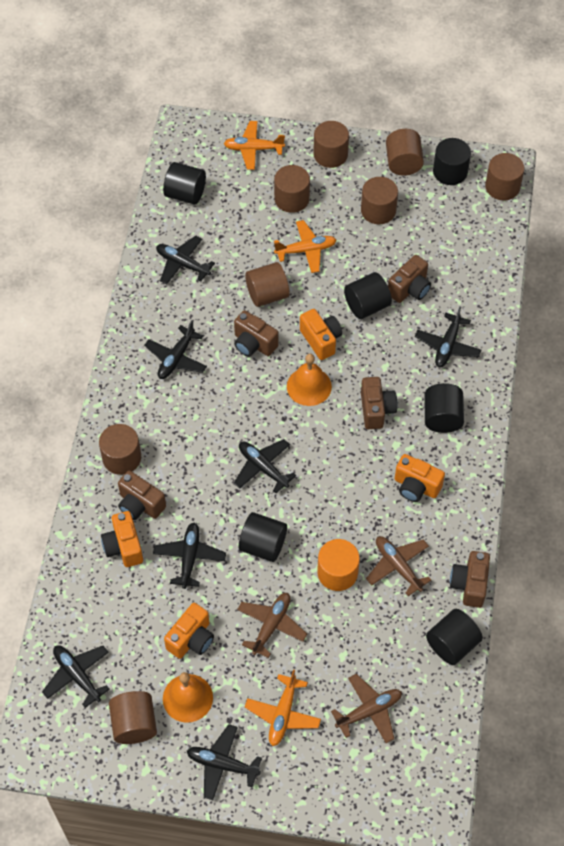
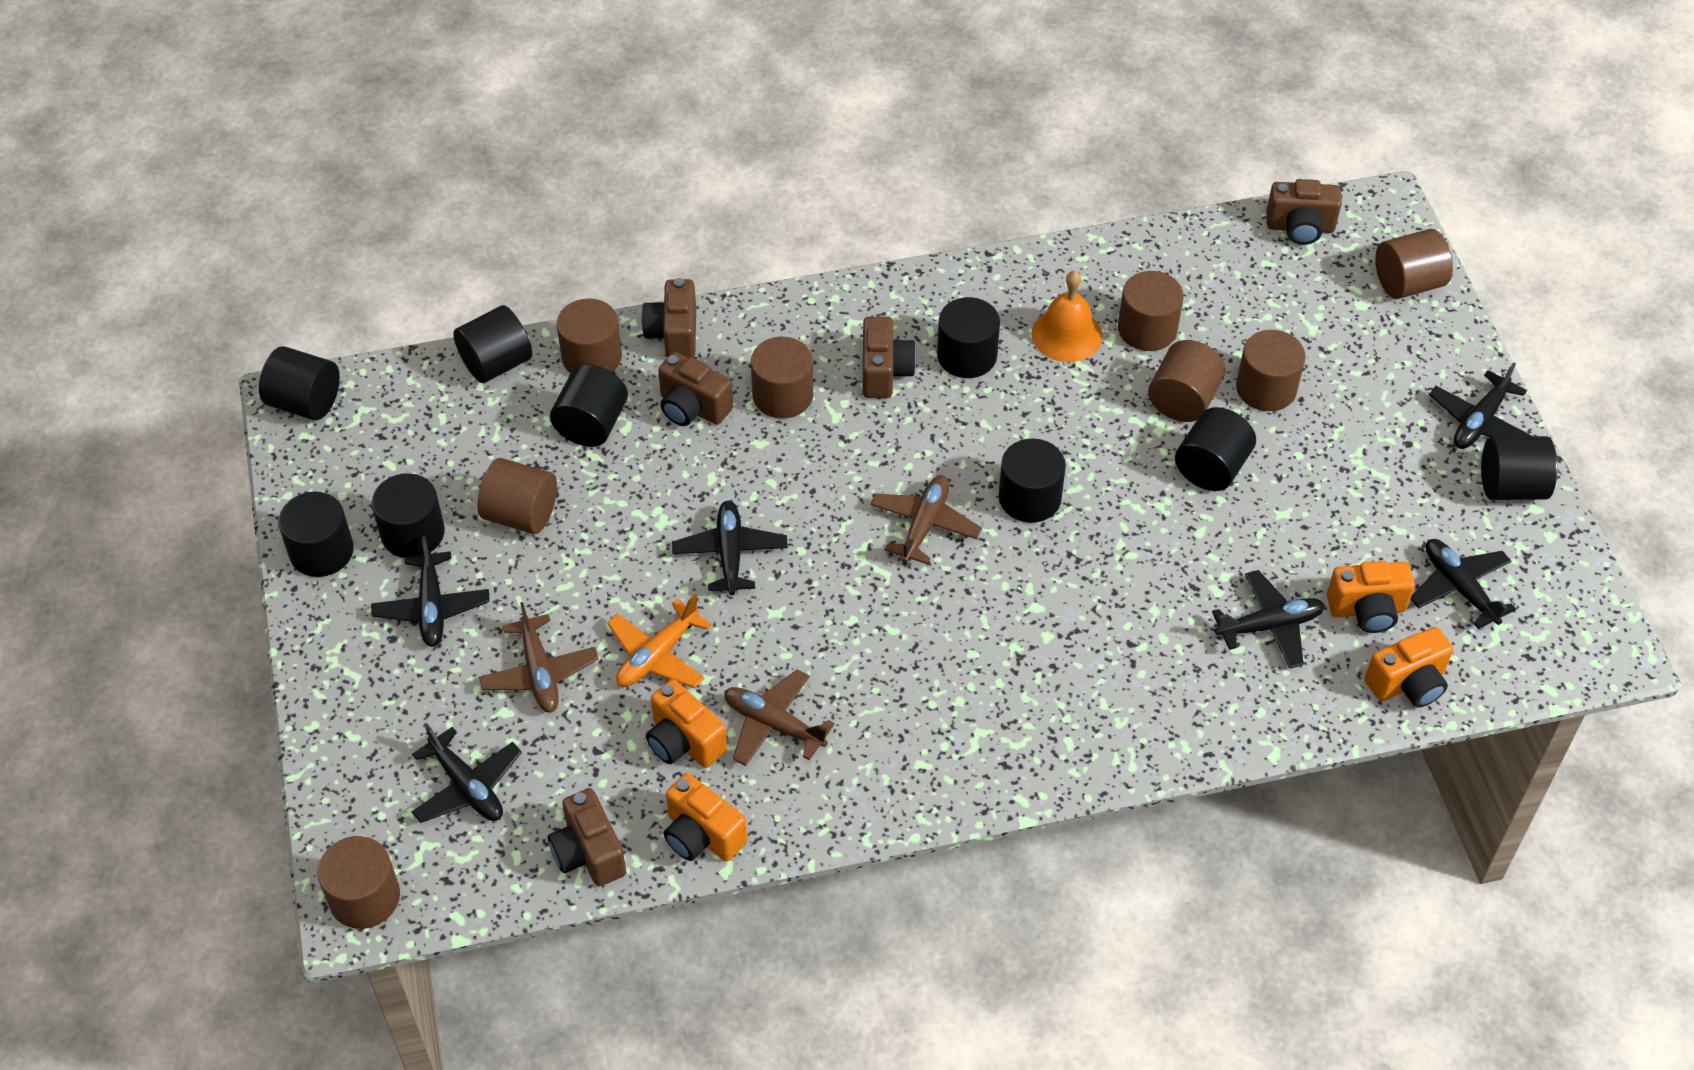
black cylinder: [163,162,206,204] [239,512,287,562] [344,272,392,319] [424,383,464,433] [426,609,483,665] [433,138,471,185] = 6 -> [259,346,340,420] [278,492,354,577] [372,473,445,558] [454,305,532,383] [550,364,628,447] [937,297,1000,378] [999,438,1066,523] [1175,407,1256,491] [1481,436,1557,500] = 9
black plane: [42,645,109,708] [144,321,207,379] [153,523,226,589] [156,236,215,284] [187,724,262,800] [234,439,296,493] [415,307,481,367] = 7 -> [371,536,490,647] [411,723,522,823] [672,501,788,595] [1212,570,1325,669] [1411,539,1516,629] [1429,362,1532,449] = 6
orange bell: [163,672,213,723] [287,354,332,406] = 2 -> [1031,271,1102,362] = 1
orange cylinder: [317,539,360,591] = 1 -> none = 0
orange plane: [224,121,285,170] [245,670,321,746] [274,220,336,273] = 3 -> [607,594,712,688] = 1

